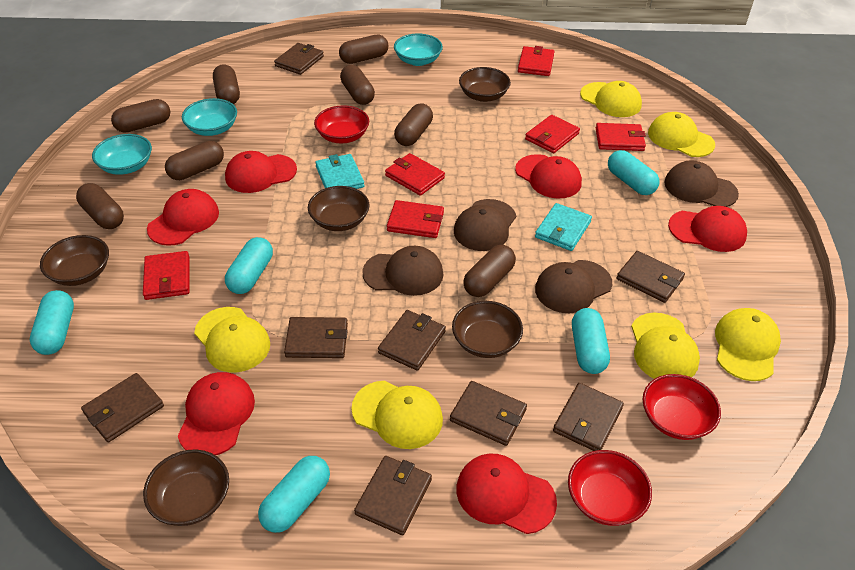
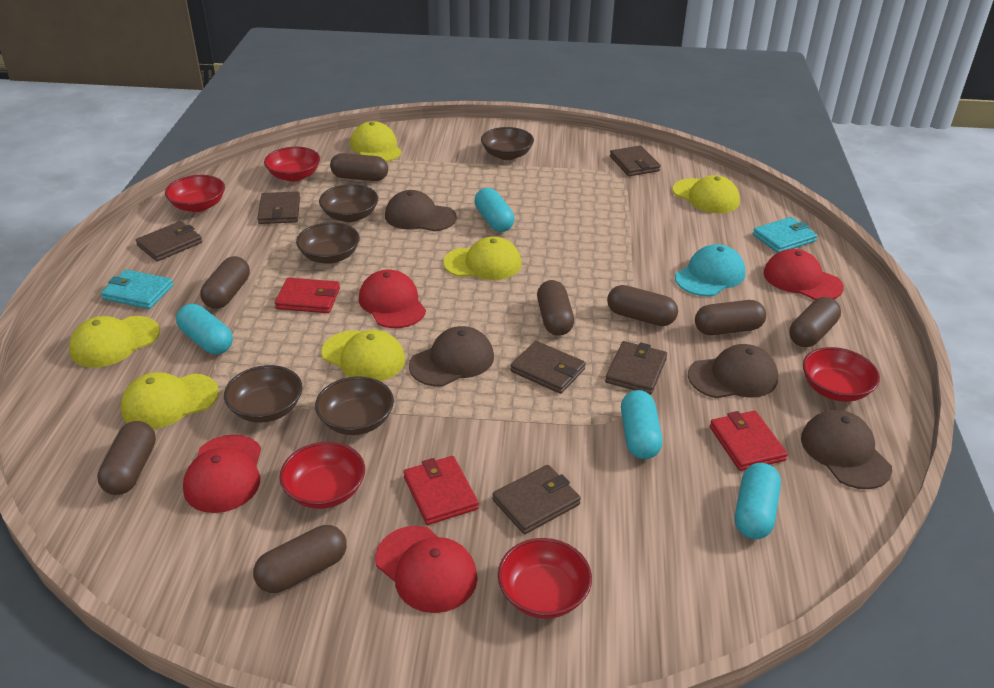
brown wallet: [81,373,164,442] [274,43,324,75] [284,317,348,358] [354,456,432,535] [378,310,446,371] [450,381,527,446] [553,383,624,451] [617,251,685,303] = 8 -> [136,221,202,261] [257,191,300,224] [492,465,581,534] [510,341,586,394] [605,341,667,394] [610,146,661,176] = 6
red bowl: [314,105,369,143] [568,450,652,526] [643,374,721,440] = 3 -> [165,175,225,212] [264,147,320,182] [279,442,365,509] [498,538,592,619] [803,347,880,402] = 5
red cap: [147,189,219,246] [178,372,255,455] [225,151,297,193] [456,454,557,534] [515,154,582,199] [668,206,747,252] = 6 -> [183,435,261,513] [359,269,426,328] [375,526,478,613] [764,249,844,300] = 4
red wallet: [143,251,189,300] [385,153,445,196] [387,200,444,238] [518,46,554,76] [525,115,580,153] [596,123,646,151] = 6 -> [275,278,340,313] [403,456,479,525] [710,411,788,471] = 3
turquoise bowl: [92,134,152,175] [182,98,237,136] [394,33,443,66] = 3 -> none = 0
turquoise cap: none = 0 -> [675,244,745,296] = 1
turquoise capsule: [30,290,74,355] [225,237,273,294] [258,456,330,533] [572,308,610,374] [608,150,660,195] = 5 -> [176,304,233,354] [474,188,514,232] [621,390,662,459] [735,463,781,539] = 4

